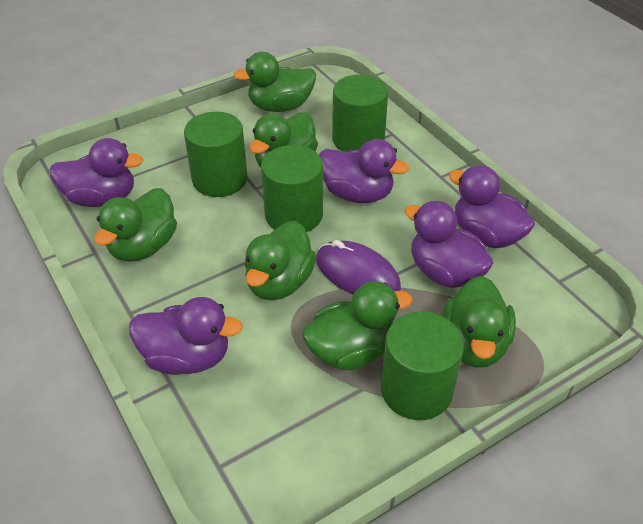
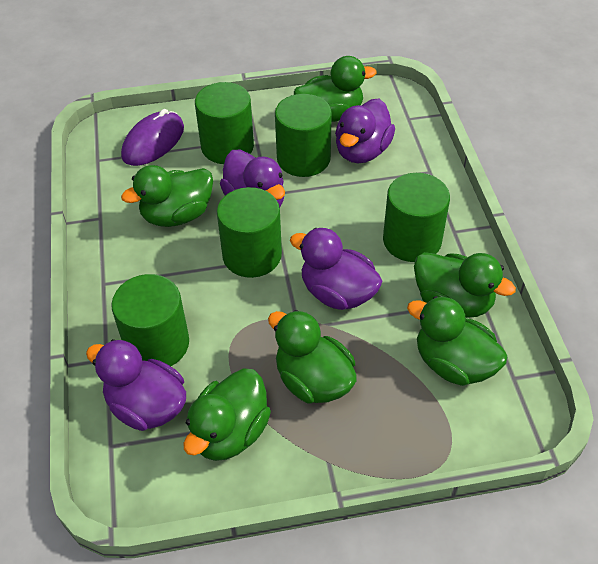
green cylinder: [184,112,248,197] [261,145,323,232] [332,74,388,152] [381,311,464,420] = 4 -> [111,274,189,366] [195,82,254,164] [217,187,282,278] [275,94,332,177] [383,173,450,262] = 5
purple duck: [50,138,144,207] [129,297,243,375] [319,139,409,203] [404,201,493,288] [449,165,535,248] = 5 -> [86,339,186,431] [220,150,285,207] [290,228,382,310] [335,99,395,163] = 4

